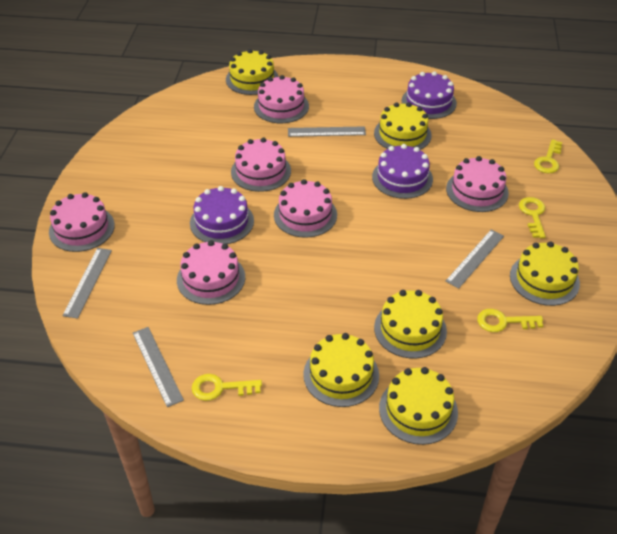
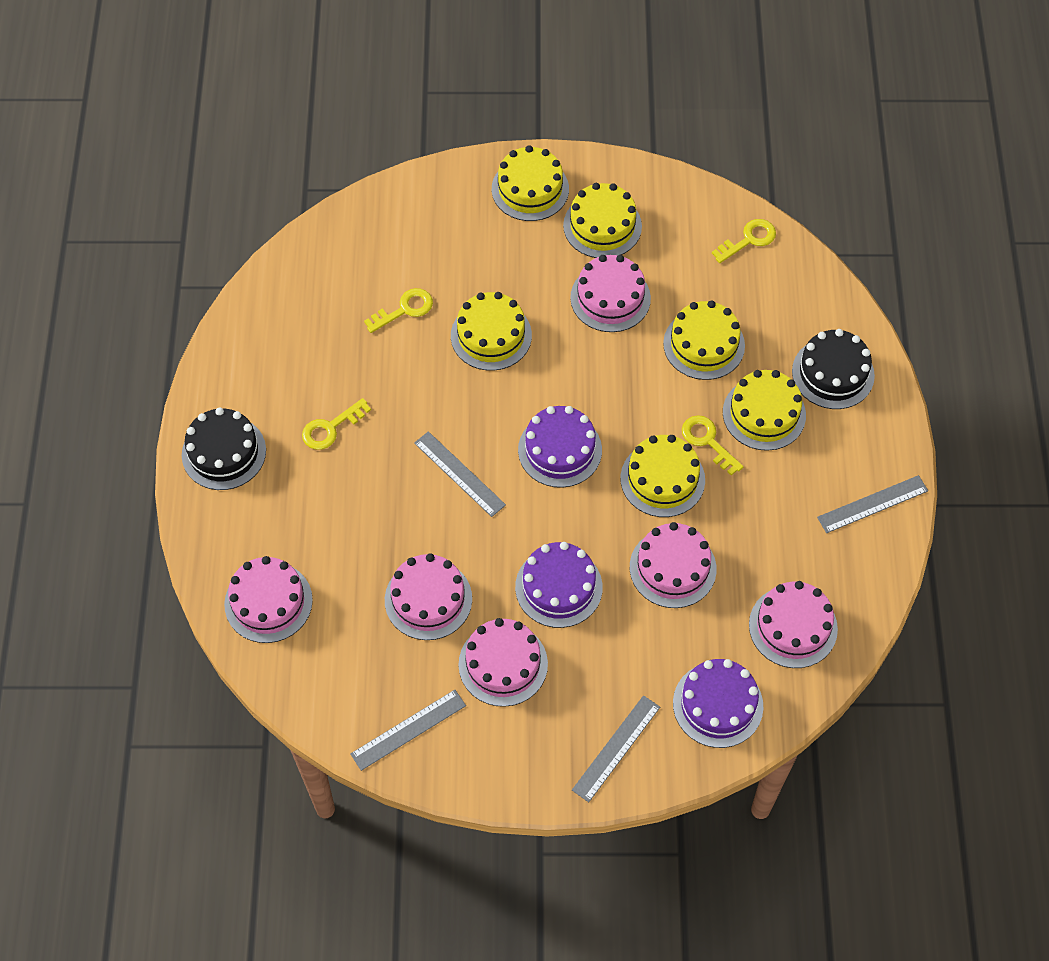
black cake: none = 0 -> [182,407,266,490] [792,329,875,409] = 2

